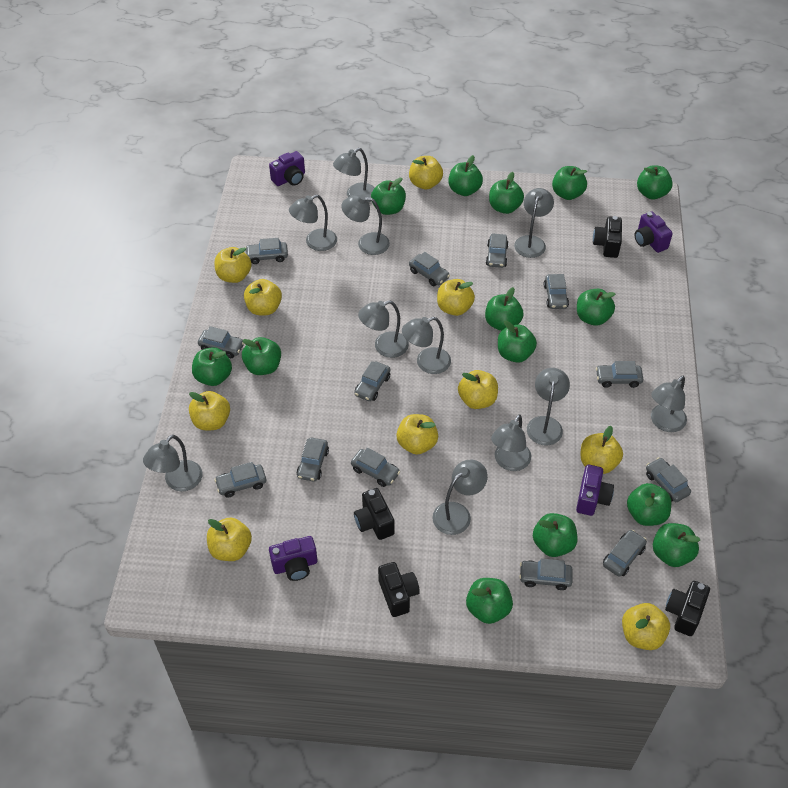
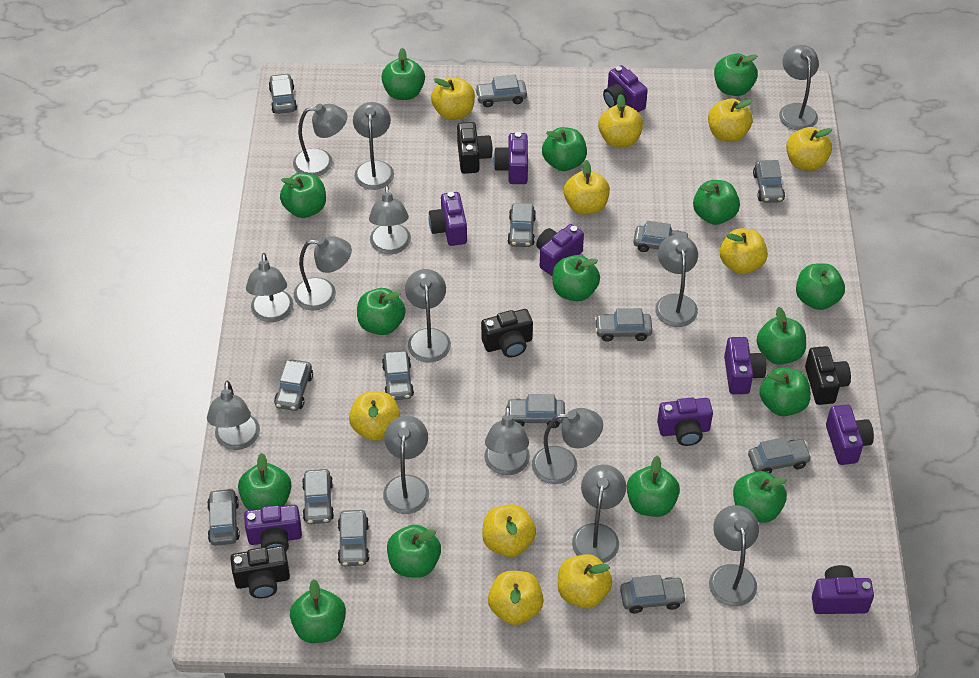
green apple: [192,347,232,386] [242,337,281,375] [371,178,406,215] [448,155,483,196] [466,578,513,624] [485,287,523,331] [489,172,524,214] [498,321,537,363] [533,513,577,557] [552,166,587,200] [577,289,615,326] [627,483,671,526] [637,165,673,200] [653,523,700,567] = 14 -> [238,453,291,510] [280,173,326,218] [290,579,346,643] [357,288,406,335] [381,48,425,100] [387,525,441,578] [542,127,587,171] [552,255,600,302] [627,456,680,517] [693,180,740,225] [714,53,758,96] [733,471,787,523] [756,307,806,365] [759,367,811,416] [796,263,845,310] = 15
grey car: [198,326,244,358] [214,462,266,498] [245,238,288,264] [296,438,329,482] [351,447,400,487] [354,361,390,401] [409,252,450,286] [486,233,509,268] [519,559,573,590] [544,274,569,309] [596,361,643,388] [603,530,647,577] [646,457,691,502] = 13 -> [207,488,240,546] [268,73,297,114] [274,360,313,411] [302,469,334,524] [337,510,370,566] [382,350,414,400] [475,75,527,107] [506,394,565,428] [507,203,536,247] [595,308,652,342] [620,575,687,613] [633,221,690,252] [748,437,812,474] [753,160,785,203] = 14
grey lamp: [143,435,203,491] [289,195,337,251] [333,148,375,202] [341,195,390,255] [358,300,409,358] [402,317,451,374] [432,459,488,535] [491,414,531,471] [514,188,554,258] [527,368,570,446] [651,376,687,432] = 11 -> [207,381,260,450] [246,253,293,322] [293,104,347,177] [294,236,352,310] [353,102,394,190] [369,185,411,254] [383,416,429,514] [405,269,451,363] [484,406,530,475] [532,408,603,484] [572,465,626,563] [655,235,698,327] [709,505,759,607] [779,45,819,130] = 14
purple camera: [269,151,305,186] [269,536,317,581] [576,465,614,516] [635,212,673,253] = 4 -> [244,505,302,551] [429,192,467,246] [494,132,528,184] [536,224,584,276] [603,65,648,112] [657,397,713,446] [724,337,766,394] [812,565,874,614] [826,405,874,465] = 9

